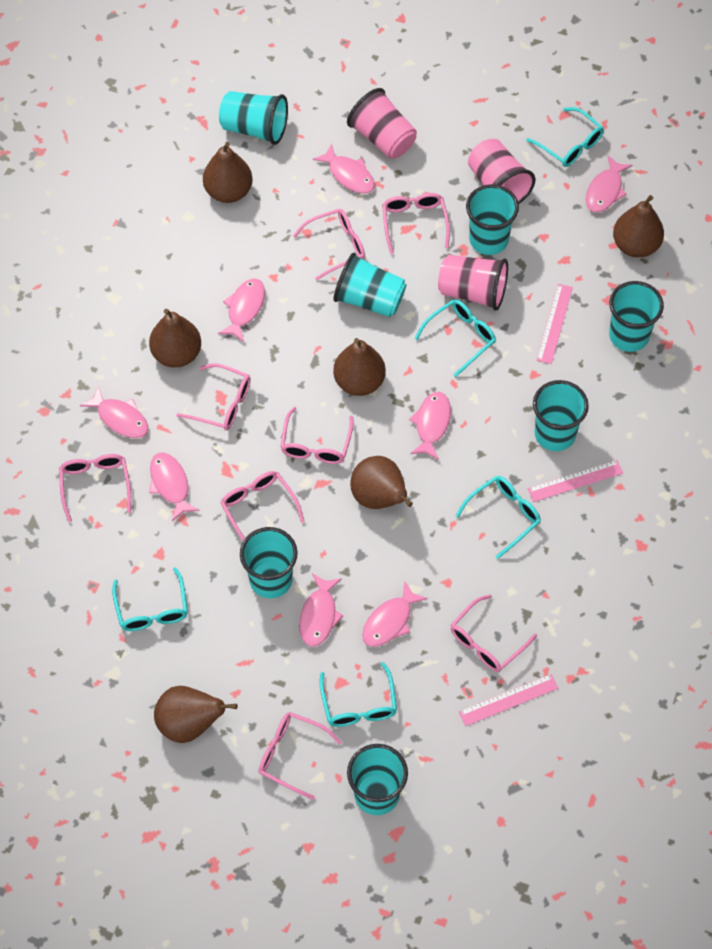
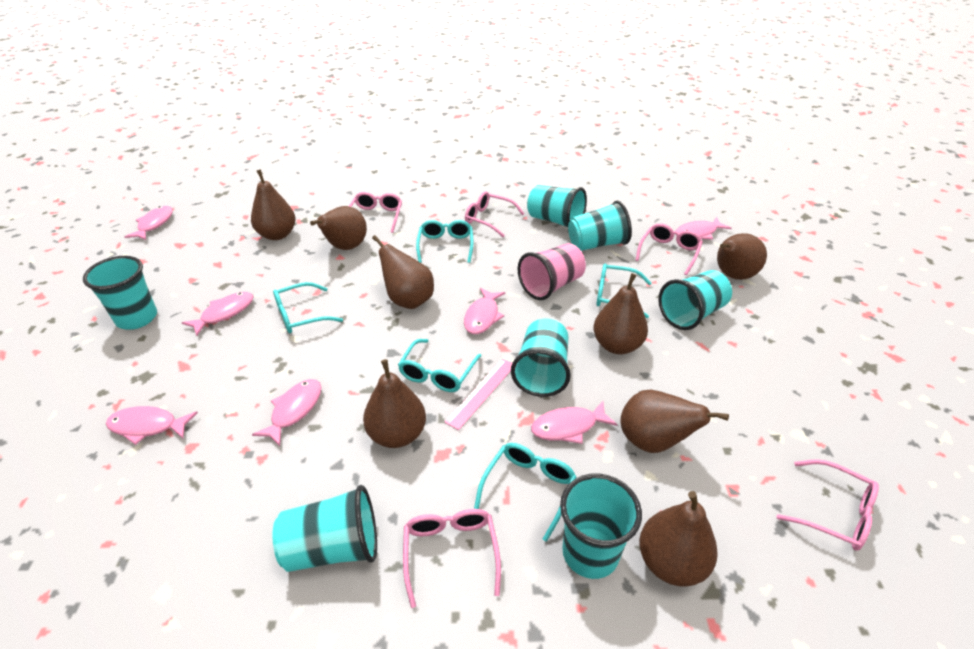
brown pear: [149,309,201,368] [154,686,238,743] [203,142,253,203] [333,338,386,396] [350,456,413,509] [613,195,664,258] = 6 -> [251,169,296,240] [310,206,367,250] [363,359,426,448] [372,235,434,309] [593,273,648,354] [621,390,729,453] [639,491,718,587] [717,233,767,280] = 8
pink cup: [347,88,417,159] [438,255,508,311] [468,139,535,204] = 3 -> [518,243,586,300] = 1
pink fish: [80,386,148,438] [149,452,200,521] [218,279,265,342] [299,573,343,647] [313,144,375,194] [362,580,428,647] [409,392,451,460] [586,156,633,213] = 8 -> [106,406,198,445] [124,206,173,240] [182,292,254,336] [252,379,322,446] [464,288,505,334] [531,401,618,444] [675,217,732,239] = 7
pink glasses: [59,454,131,522] [176,363,251,430] [221,471,305,541] [258,712,342,800] [280,407,354,464] [293,209,365,280] [382,193,450,254] [451,594,537,672] = 8 -> [349,192,402,233] [403,509,501,608] [465,191,524,237] [636,223,703,275] [777,459,879,551] = 5
pink ruler: [459,674,558,726] [528,460,623,502] [537,284,573,364] = 3 -> [444,358,512,430] = 1

